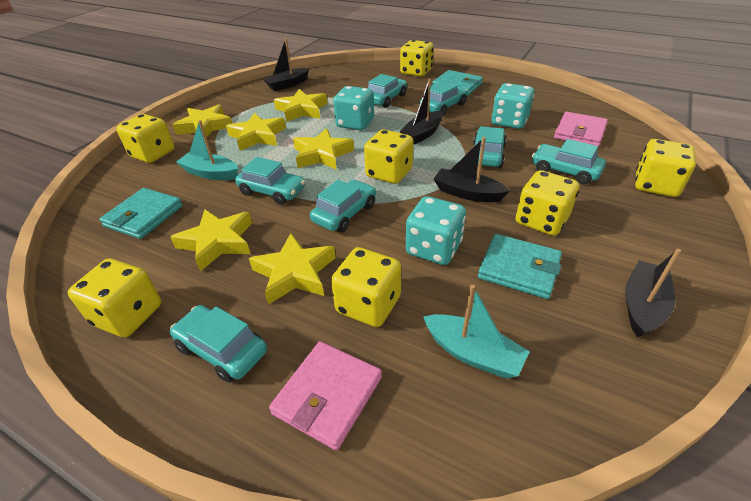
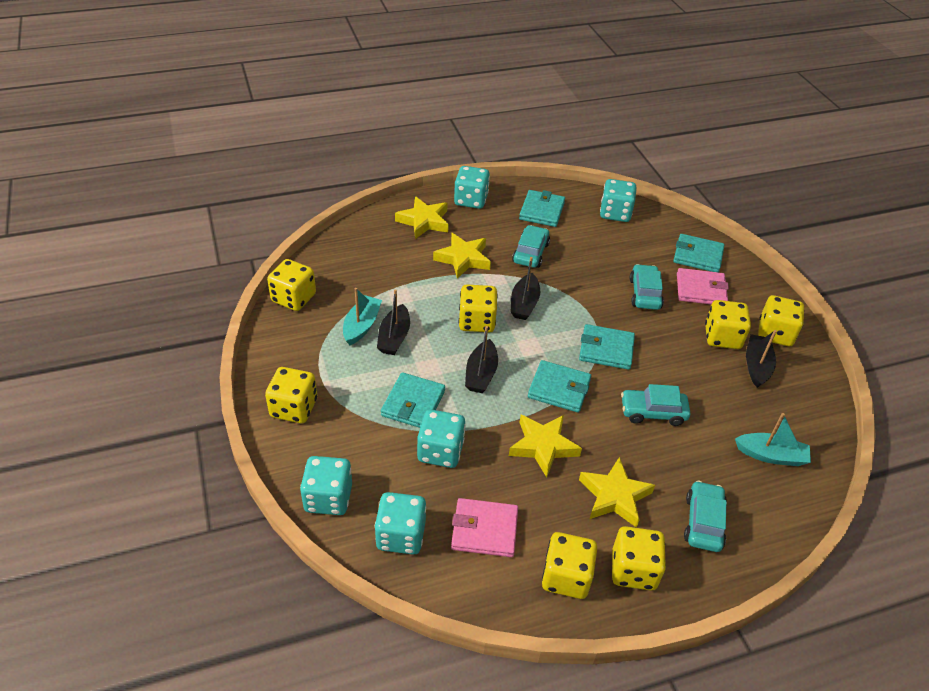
turquoise car: [170,305,267,383] [235,157,305,205] [310,179,376,232] [368,74,407,108] [420,81,468,116] [473,126,507,168] [532,139,606,184] = 7 -> [512,225,550,268] [621,384,690,426] [630,264,664,310] [684,481,727,552] = 4
turquoise dice: [333,86,374,130] [406,196,466,265] [492,83,534,129] = 3 -> [300,456,352,515] [375,492,426,555] [417,409,465,468] [454,166,490,209] [600,179,637,222] = 5
turquoise wallet: [99,188,183,239] [432,70,483,96] [478,234,562,299] = 3 -> [381,372,445,428] [519,190,565,227] [528,360,591,413] [579,324,635,370] [673,234,724,272] = 5
yellow star: [170,209,252,272] [172,104,232,137] [226,113,286,151] [249,233,336,304] [274,89,328,122] [293,128,354,170] = 6 -> [395,196,449,239] [433,233,491,279] [509,415,582,478] [579,457,655,528] = 4

